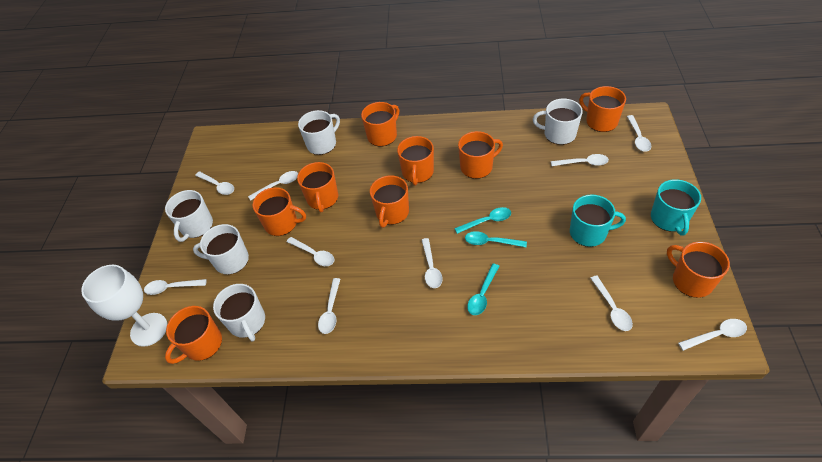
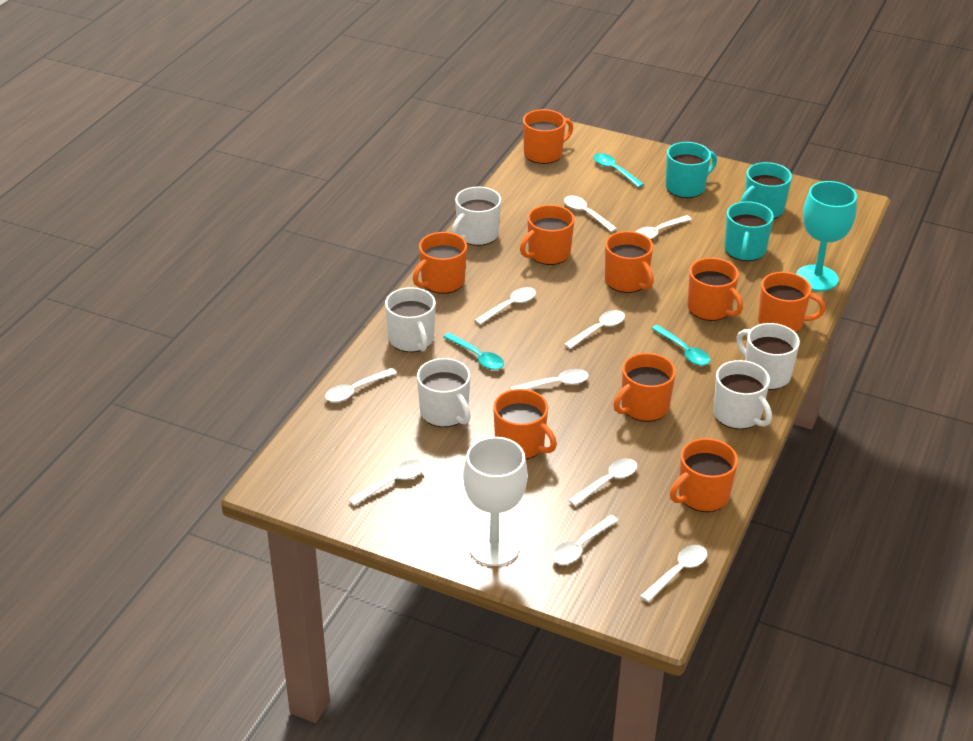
turquoise goblet: none = 0 -> [796,181,857,291] = 1
turquoise mug: [570,195,626,247] [651,179,701,235] = 2 -> [666,142,717,198] [724,201,774,261] [740,162,792,219] = 3

